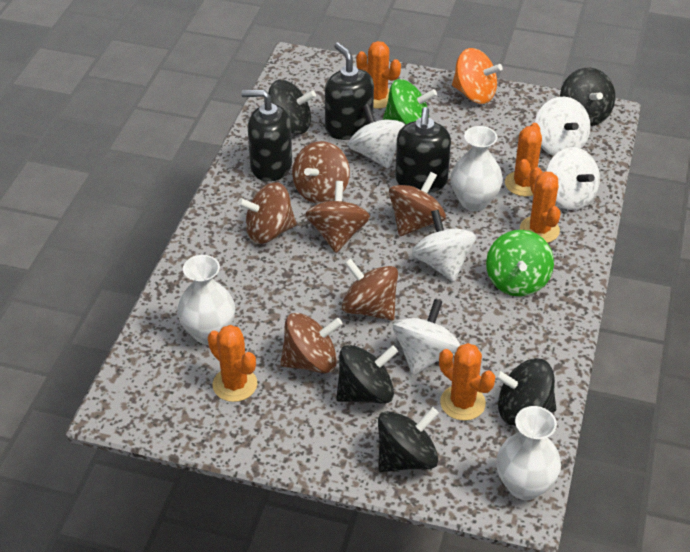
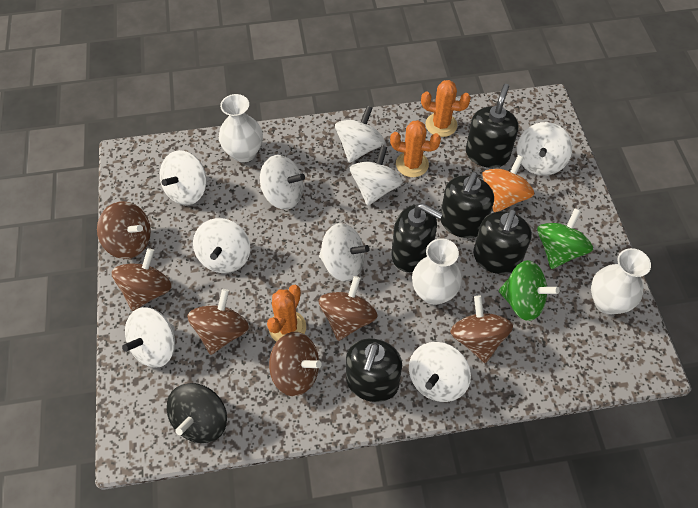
black soap dispenser: [241,90,292,182] [325,42,374,140] [395,107,451,193] = 3 -> [346,338,402,402] [392,203,443,272] [440,172,494,238] [466,84,519,168] [473,209,532,274] = 5
black spinning top: [268,80,316,134] [336,345,398,404] [378,407,439,472] [494,359,556,425] [560,68,615,126] = 5 -> [167,383,227,443] = 1
orange cactus: [208,325,257,402] [356,41,401,109] [439,343,495,421] [505,123,542,196] [520,167,561,243] = 5 -> [267,285,306,342] [390,120,441,177] [421,80,471,137] = 3
white spinning top: [348,104,405,168] [393,299,460,375] [412,210,476,282] [535,97,591,156] [546,147,600,210] = 5 -> [122,307,175,368] [160,150,207,205] [193,218,250,273] [260,155,305,210] [319,223,370,282] [335,106,385,163] [350,146,403,206] [409,342,471,402] [517,122,572,176] = 9

